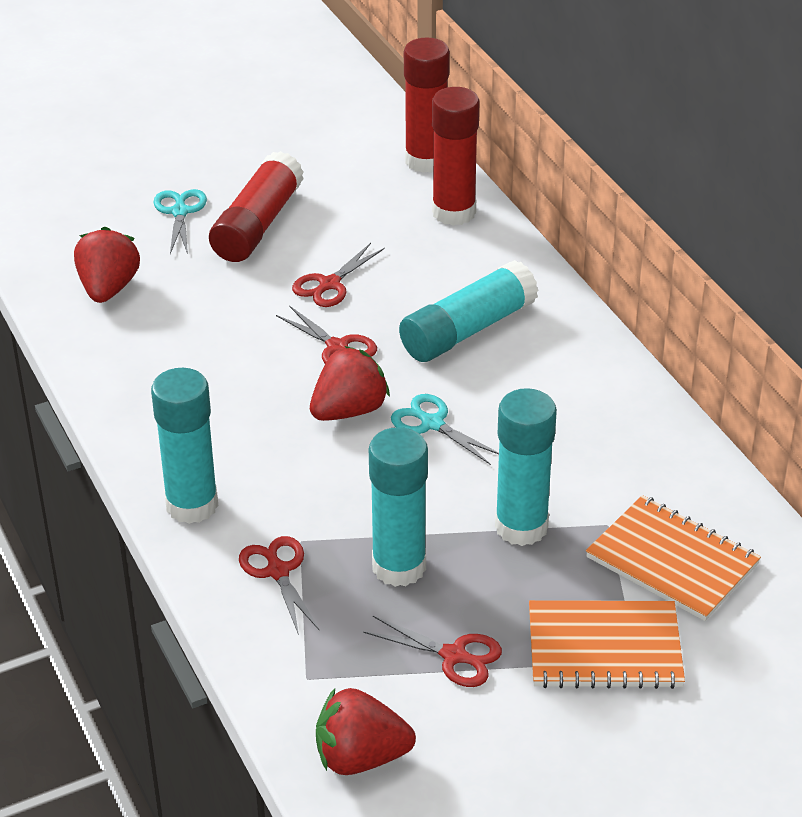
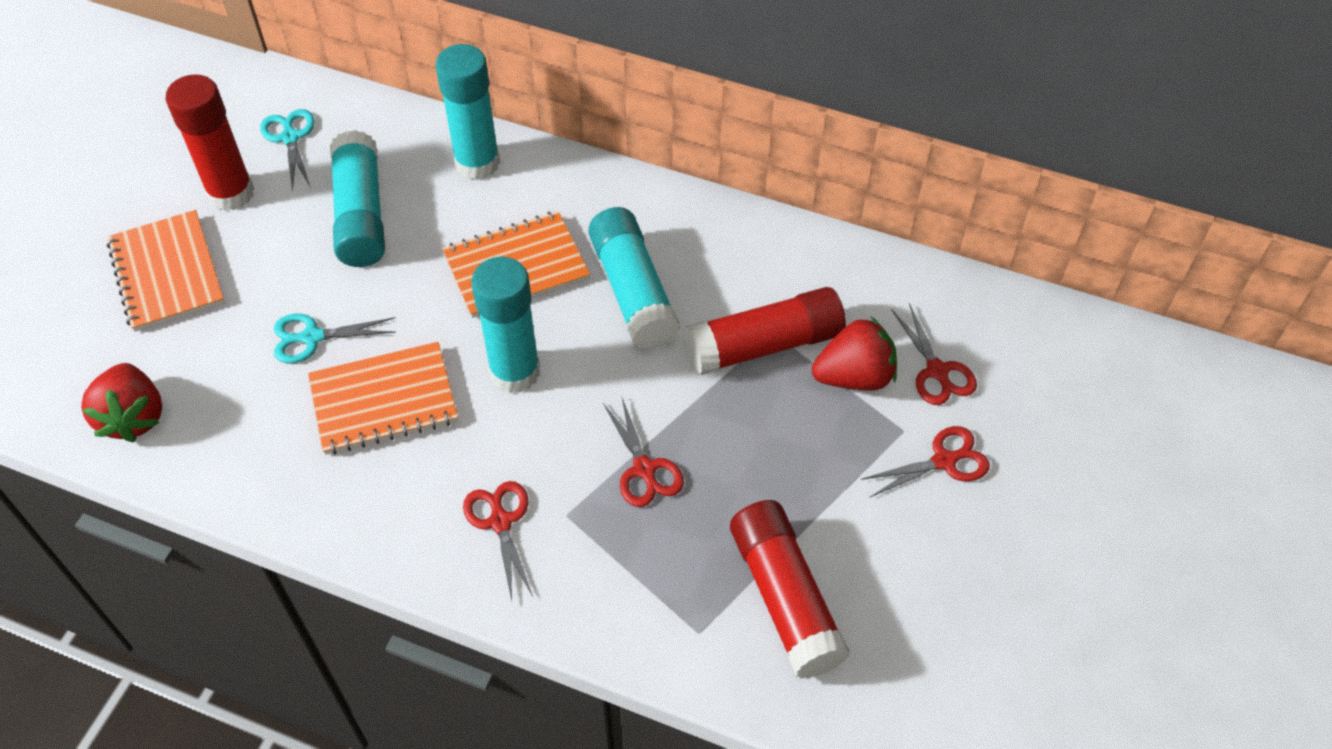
orange notebook: [529,600,685,689] [586,495,761,621] = 2 -> [107,210,225,332] [308,342,458,455] [442,211,590,318] = 3
red strawberry: [74,227,140,303] [310,346,390,421] [316,688,416,775] = 3 -> [81,363,162,442] [812,317,897,391] = 2

